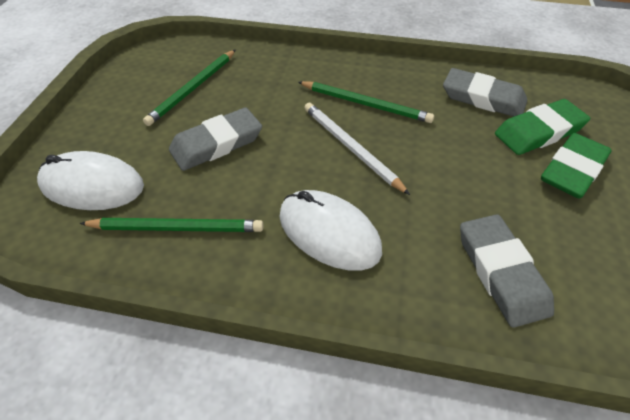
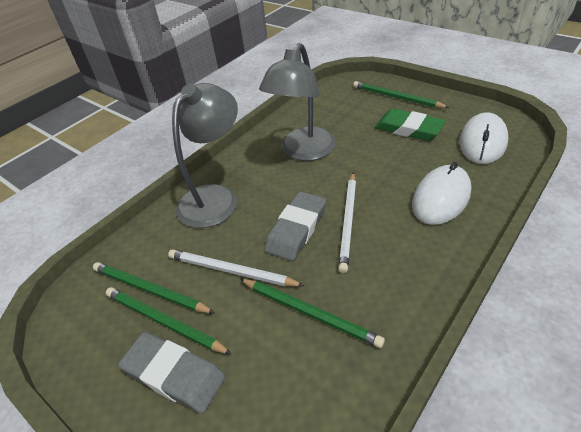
green eraser: [495,99,590,155] [541,133,612,199] = 2 -> [375,109,446,141] = 1
green pencil: [79,218,263,232] [143,50,235,126] [298,81,434,123] = 3 -> [93,262,215,313] [106,287,232,354] [240,279,385,348] [353,81,449,108] = 4
grey eraser: [169,107,262,171] [443,68,527,117] [460,214,554,328] = 3 -> [118,332,226,414] [264,191,326,261] = 2
grey lamp: none = 0 -> [172,83,238,228] [259,43,336,161] = 2
white pencil: [304,103,410,195] = 1 -> [168,249,304,287] [338,173,356,273] = 2

